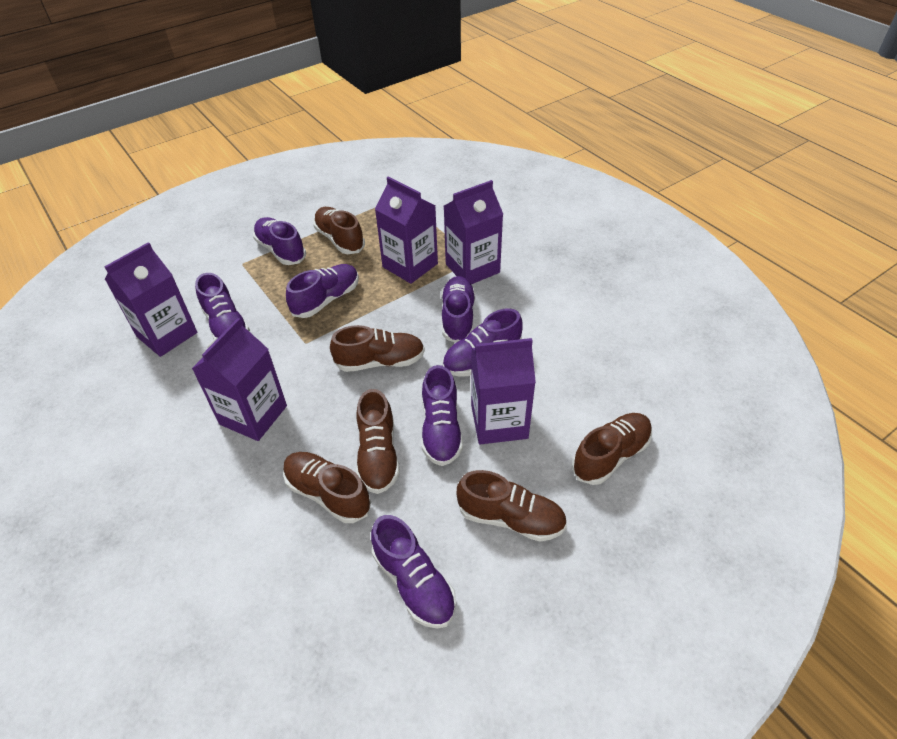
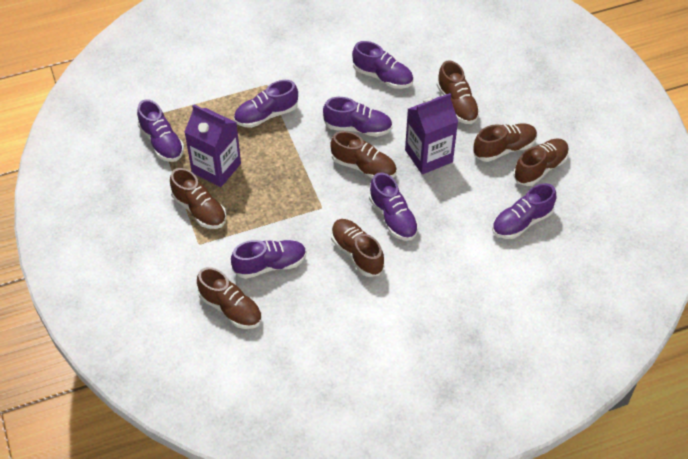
brown shoe: [283,452,371,523] [313,207,365,254] [330,325,425,372] [356,389,400,494] [457,470,567,542] [572,413,652,485] = 6 -> [170,168,226,229] [197,267,262,329] [330,131,397,179] [331,219,384,277] [437,60,480,124] [473,123,537,162] [513,138,569,186] = 7
purple carton: [104,242,197,357] [192,318,287,441] [375,176,438,284] [444,180,503,284] [471,338,536,444] = 5 -> [185,104,241,187] [405,93,458,174] = 2

